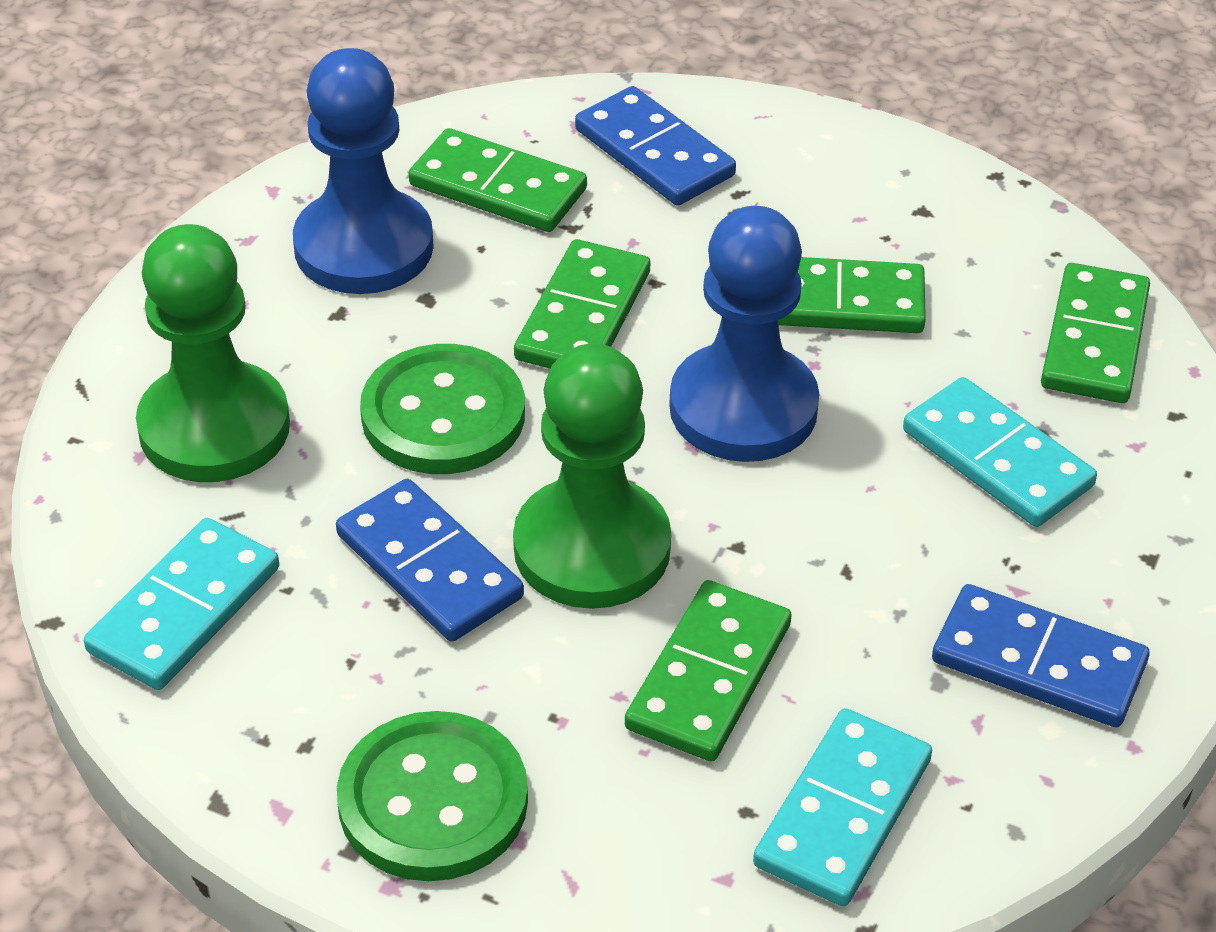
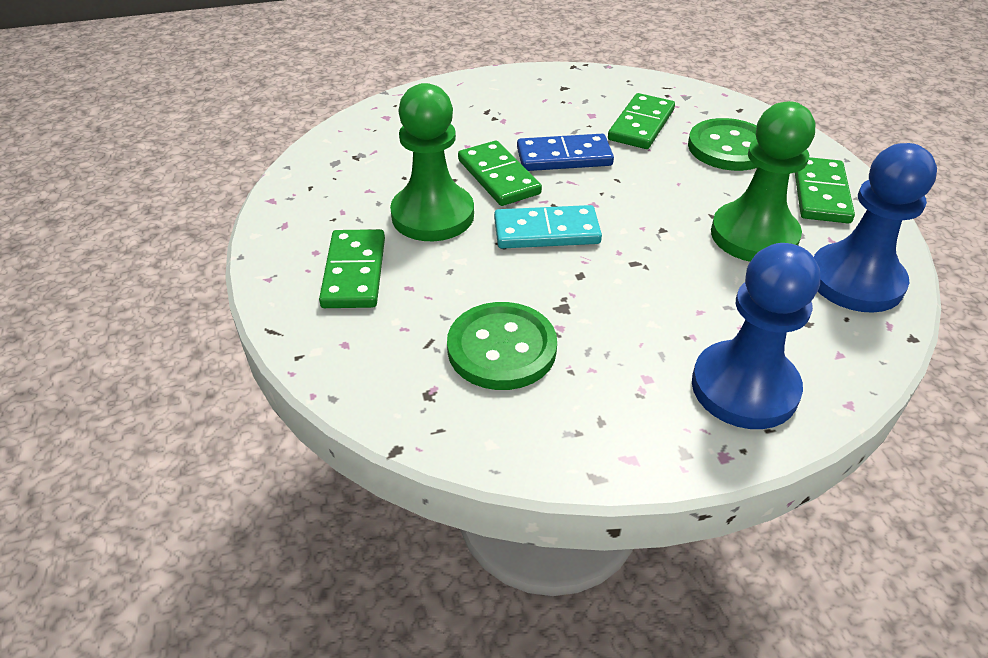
blue domino: [336,479,524,642] [575,86,736,206] [932,584,1150,727] = 3 -> [517,134,614,171] = 1
green domino: [409,128,587,232] [514,239,650,369] [625,580,792,761] [778,257,926,333] [1041,263,1150,403] = 5 -> [319,229,385,308] [458,141,542,206] [608,93,675,149] [795,157,855,223] = 4
turquoise domino: [84,518,279,690] [753,708,932,906] [903,377,1097,527] = 3 -> [494,205,602,249] = 1

